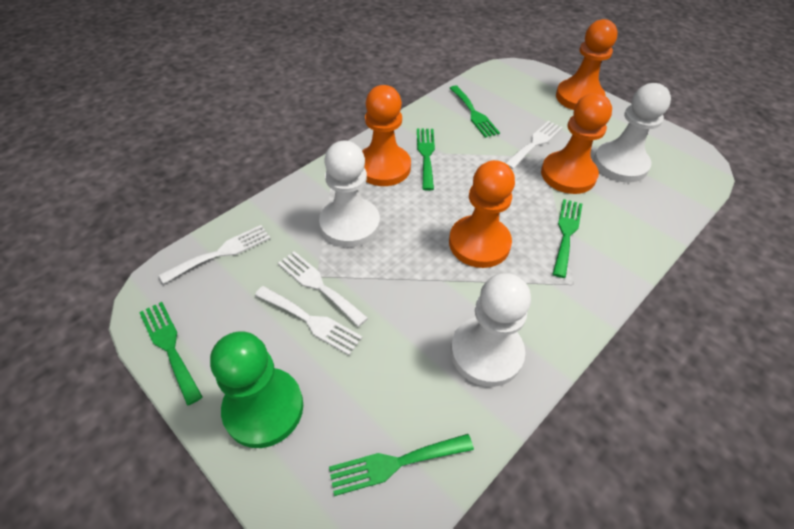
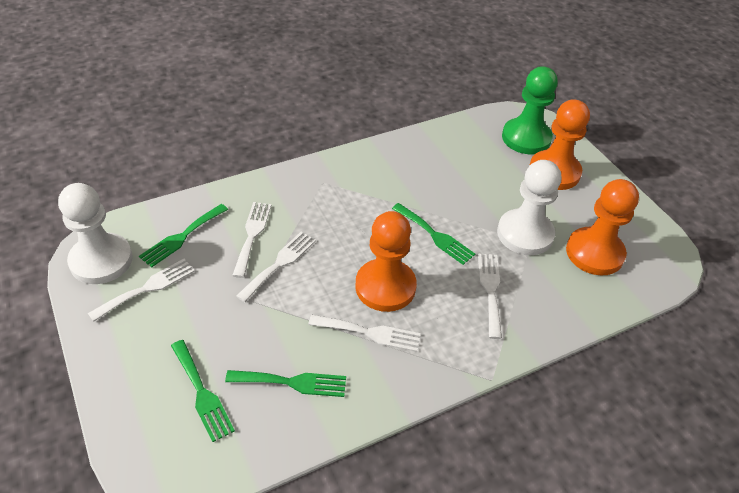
green fork: [139,302,203,406] [329,434,474,496] [417,128,435,191] [450,86,500,138] [553,199,582,278] = 5 -> [139,204,228,268] [171,340,235,442] [225,370,346,397] [392,203,475,265] = 4
orange pawn: [362,85,411,186] [449,160,515,268] [541,93,612,194] [556,19,618,110] = 4 -> [355,211,417,312] [529,99,590,190] [566,179,639,275] = 3
white fork: [159,225,271,284] [255,286,363,355] [278,251,368,327] [506,121,563,169] = 4 -> [88,259,195,322] [232,202,271,278] [236,232,316,302] [308,315,421,352] [478,254,502,339] = 5
white pawn: [319,141,380,247] [451,273,531,387] [594,83,671,183] = 3 -> [58,183,133,284] [497,160,561,255] = 2

